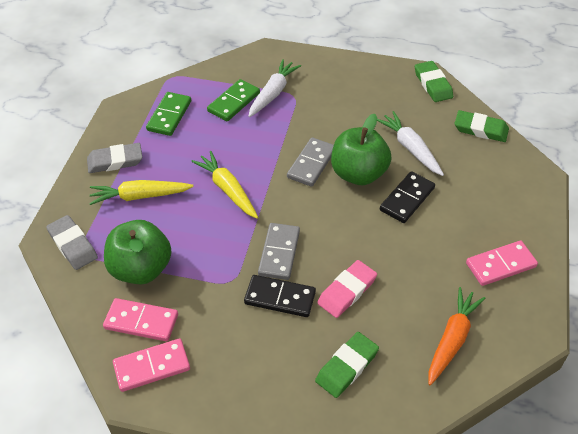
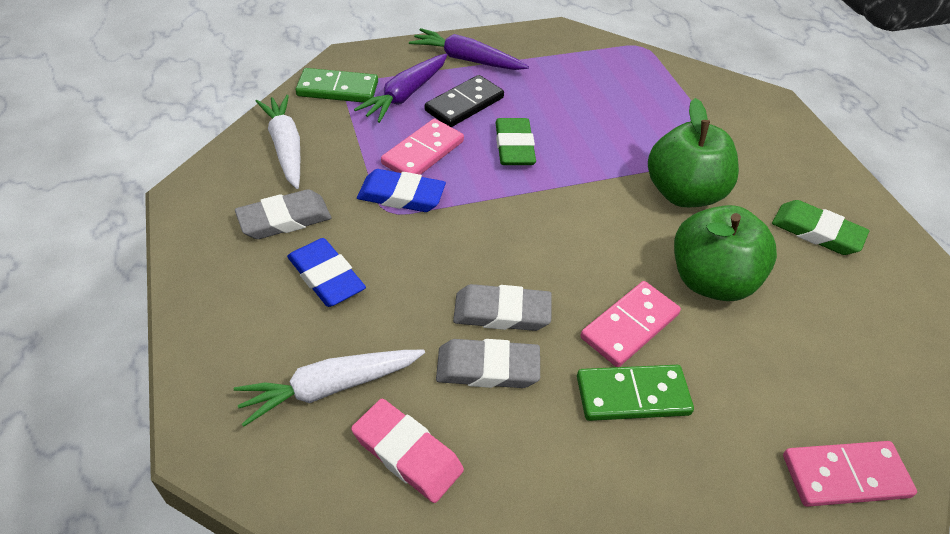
black domino: [244,275,316,317] [380,171,435,223] = 2 -> [425,75,504,127] = 1
blue eraser: none = 0 -> [287,238,366,307] [357,169,446,212] = 2
green eraser: [315,332,379,398] [415,61,453,102] [454,110,509,142] = 3 -> [495,118,536,165] [772,200,869,255] = 2
grey domino: [258,223,300,280] [287,137,334,187] = 2 -> none = 0
grey eraser: [46,215,98,270] [87,143,142,173] = 2 -> [235,189,331,239] [436,339,540,388] [453,284,552,331] = 3
orange carrot: [429,287,485,385] = 1 -> none = 0
purple carrot: none = 0 -> [354,54,447,123] [409,28,529,70] = 2
yellow carrot: [89,180,194,205] [191,151,258,219] = 2 -> none = 0

